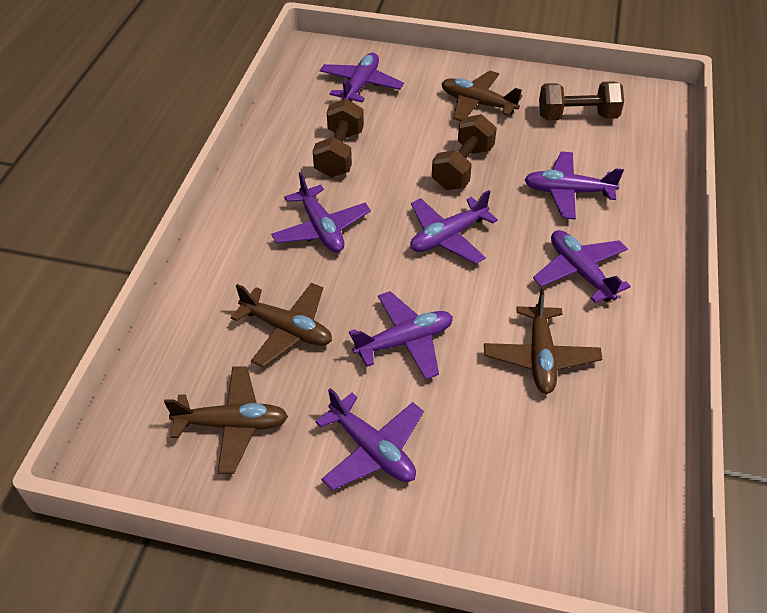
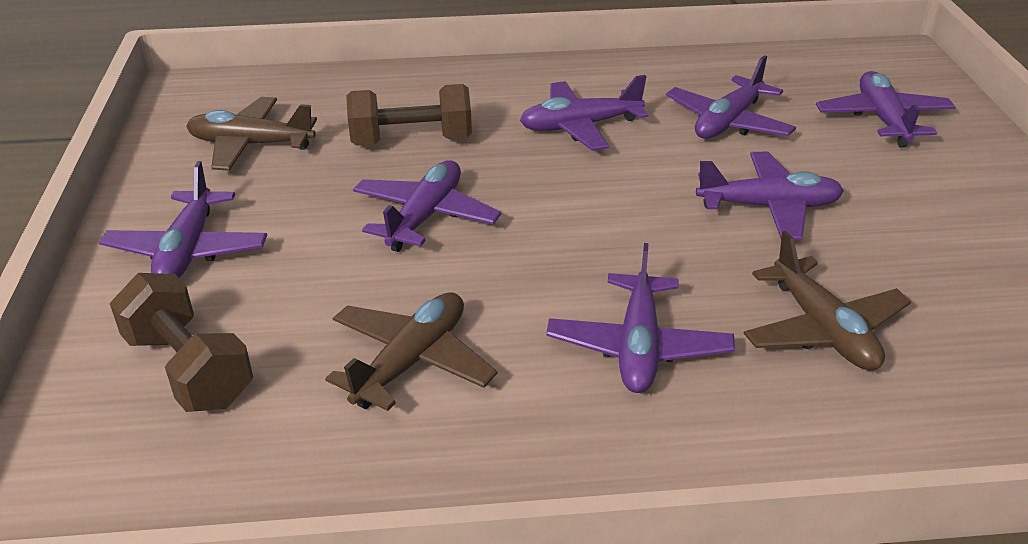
brown dumbbell: [313,99,364,178] [432,114,497,190] [539,81,624,121] = 3 -> [110,273,253,412] [346,84,472,146] = 2
brown plane: [164,367,288,474] [231,283,332,367] [441,70,522,121] [484,288,602,394] = 4 -> [186,97,317,171] [325,292,497,411] [743,231,911,371] = 3

